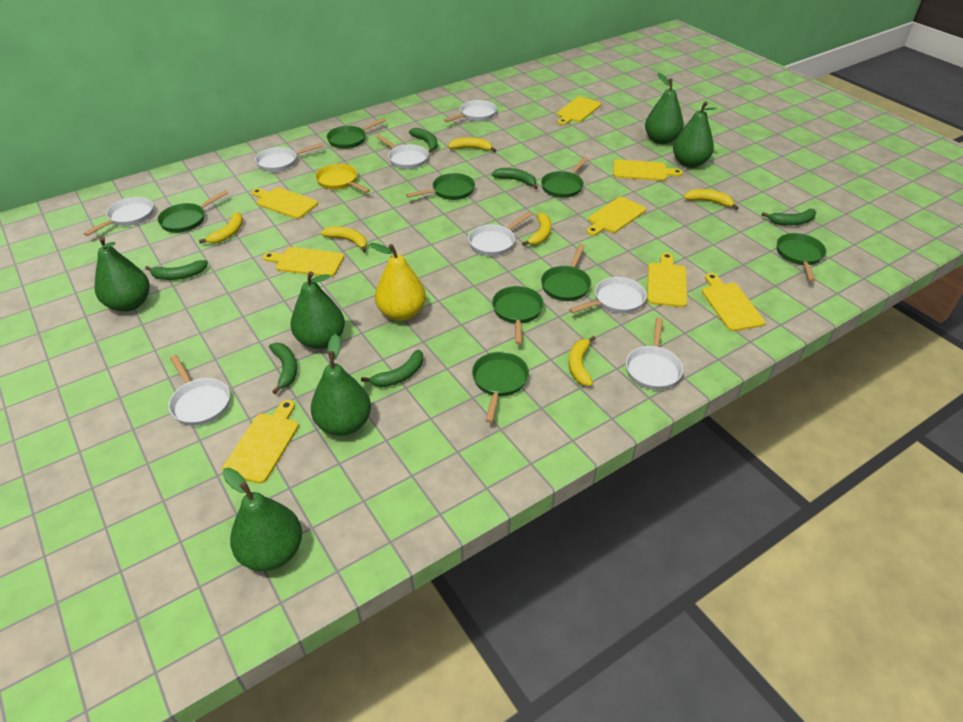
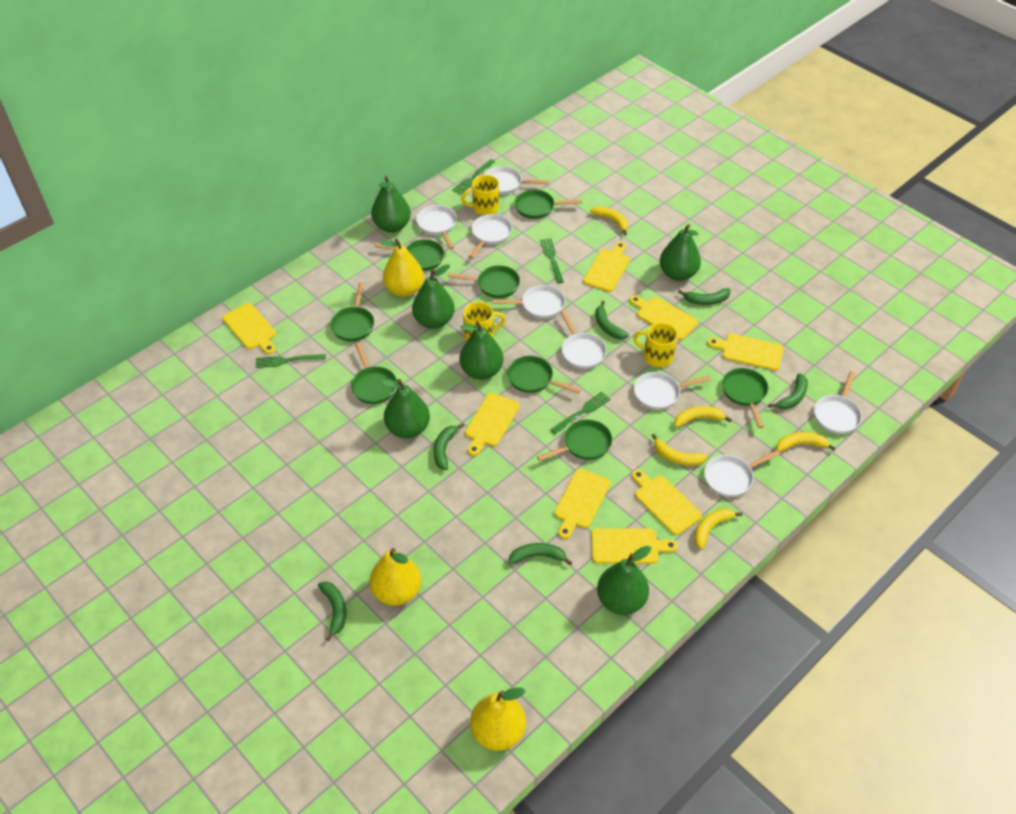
green fork: none = 0 -> [256,354,326,368] [452,159,495,195] [540,238,564,284] [550,392,610,434] = 4
yellow banana: [199,212,243,244] [321,226,367,252] [448,137,496,152] [522,213,551,246] [569,336,596,386] [684,189,738,210] = 6 -> [590,206,628,236] [652,434,707,466] [674,406,732,427] [694,508,742,549] [776,432,836,452] = 5
yellow mug: none = 0 -> [461,175,499,215] [463,302,506,341] [633,322,678,367] = 3
yellow pan: [315,164,370,193] = 1 -> none = 0
yellow pear: [369,243,426,321] = 1 -> [369,548,421,606] [380,239,424,297] [470,687,526,751] = 3

